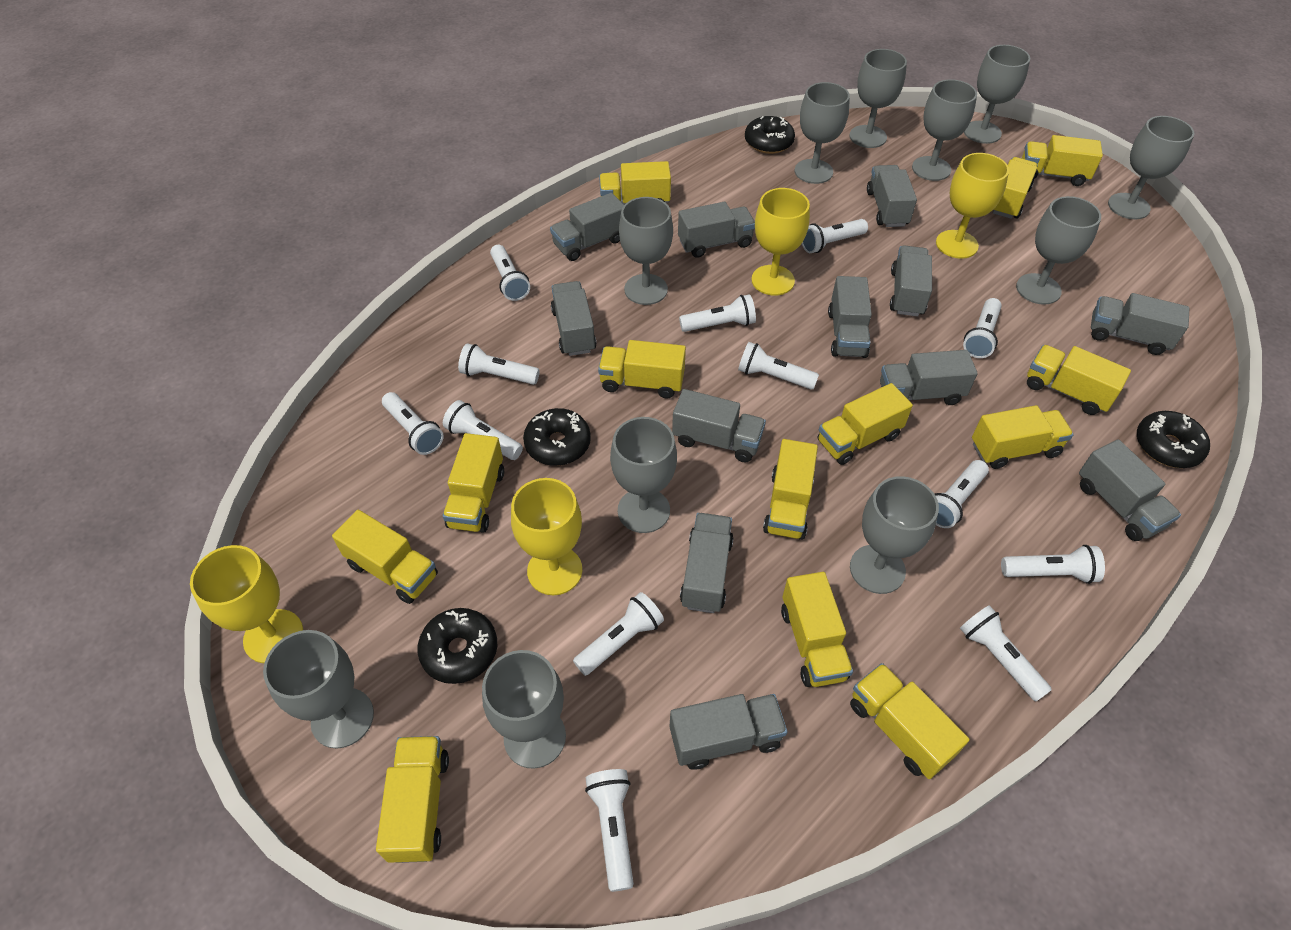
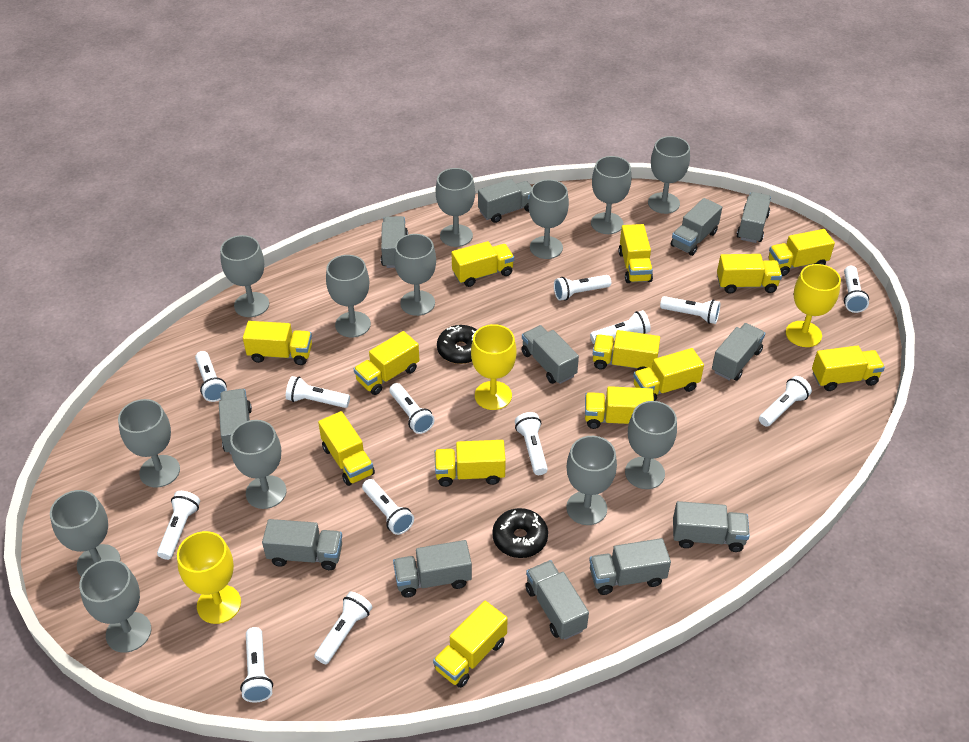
black donut: [417,608,497,684] [523,408,591,466] [745,116,795,154] [1137,411,1210,468] = 4 -> [437,325,477,364] [492,508,548,558] = 2
grey goblet: [263,630,374,749] [482,650,566,769] [610,417,677,533] [619,197,673,305] [795,82,850,184] [849,49,907,148] [850,476,939,594] [912,79,977,181] [964,45,1030,144] [1016,196,1101,305] [1108,116,1194,219] = 11 -> [50,490,121,577] [79,559,151,653] [118,399,180,488] [220,235,269,317] [230,420,286,509] [326,255,371,337] [394,234,436,316] [436,168,475,247] [529,180,569,259] [566,436,617,525] [591,156,631,234] [625,401,677,489] [648,136,690,214] = 13
yellow goblet: [190,545,303,663] [511,478,582,595] [751,188,810,295] [936,153,1009,259] = 4 -> [177,531,241,624] [471,324,516,410] [786,264,841,347] = 3

